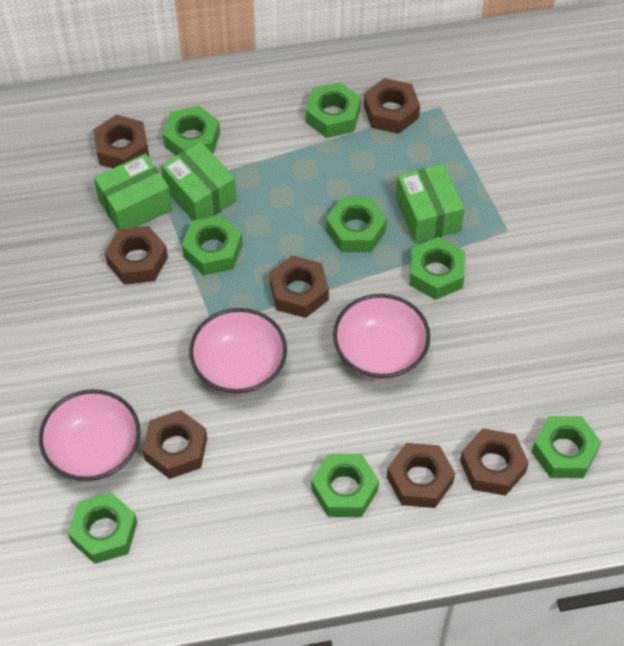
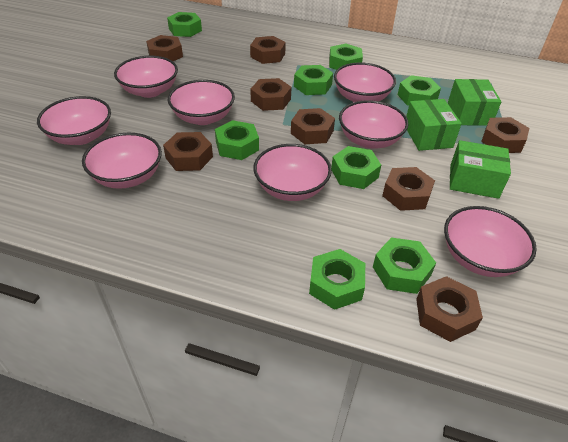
brown nut: [93,115,149,168] [105,226,168,285] [143,410,207,479] [269,256,329,318] [364,78,420,134] [387,443,455,508] [460,428,529,496] = 7 -> [146,35,183,61] [163,132,213,171] [250,36,286,64] [250,78,291,111] [291,108,335,144] [382,167,435,211] [416,276,483,342] [481,117,529,153] = 8
pink bowl: [39,389,140,481] [189,308,287,395] [333,294,430,380] = 3 -> [37,96,111,145] [82,133,162,189] [114,56,178,98] [168,80,235,125] [253,144,332,201] [334,63,396,102] [339,100,408,149] [444,206,537,277] = 8

